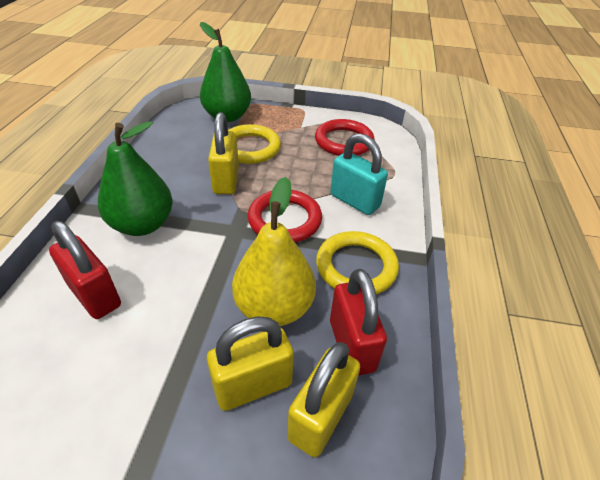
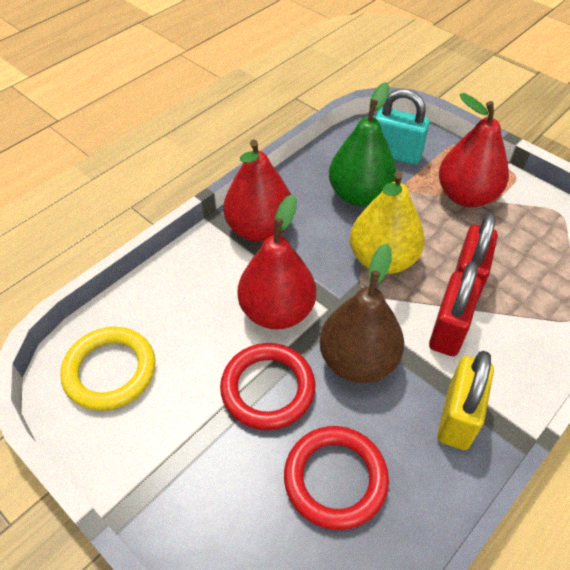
brown pear: none = 0 -> [320,244,404,383] = 1
green pear: [98,121,173,236] [200,22,251,122] = 2 -> [329,82,397,207] = 1
red pear: none = 0 -> [223,139,291,242] [238,194,316,330] [439,93,509,207] = 3
yellow padlock: [207,316,294,411] [208,112,239,194] [287,342,360,457] = 3 -> [437,351,494,450] = 1
yellow ring: [228,124,281,164] [316,231,399,294] = 2 -> [60,327,155,411] = 1

